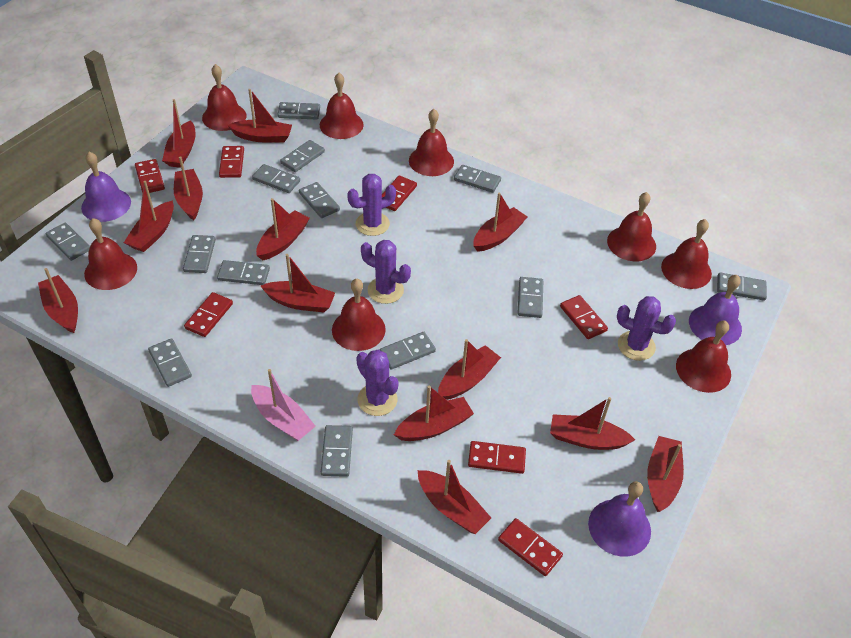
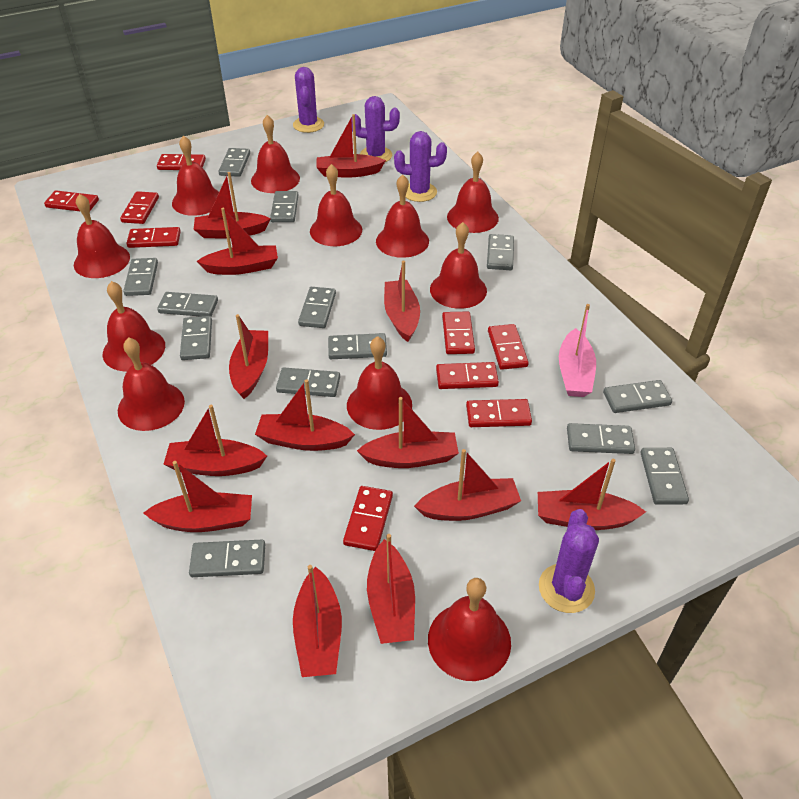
purple bell: [81,152,131,222] [588,481,651,557] [689,275,742,345] = 3 -> none = 0
red bell: [84,218,137,290] [202,64,246,131] [320,73,364,139] [332,279,386,351] [409,109,454,176] [607,192,656,261] [661,219,712,289] [676,321,731,393] = 8 -> [74,194,130,278] [103,281,165,371] [118,337,185,431] [172,135,219,216] [251,115,300,193] [310,164,362,246] [347,336,412,430] [376,174,429,258] [428,578,511,681] [430,222,487,309] [447,152,499,233] = 11
red domino: [135,159,165,193] [184,292,233,337] [219,146,244,178] [382,175,417,211] [468,441,526,474] [498,518,563,576] [560,295,608,339] = 7 -> [44,190,99,211] [120,191,159,224] [126,227,181,248] [157,154,206,170] [343,486,393,551] [436,362,499,389] [442,312,475,354] [466,399,532,427] [488,324,529,370] = 9

